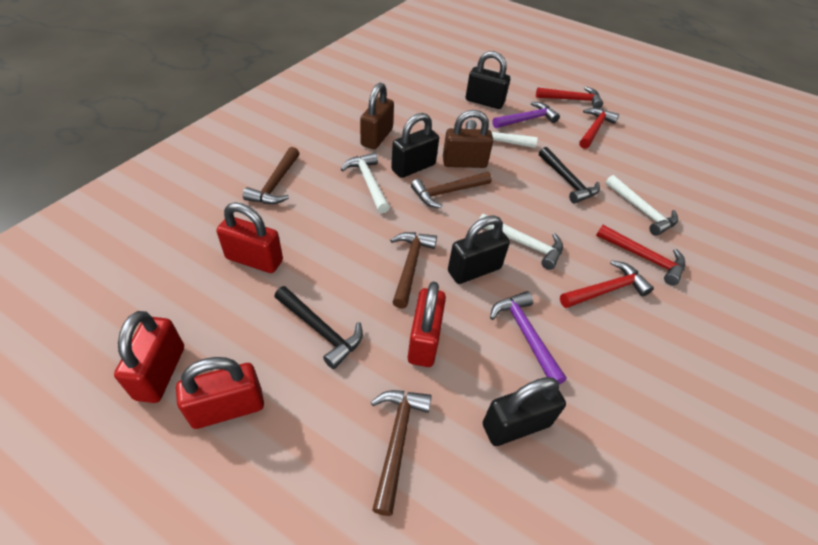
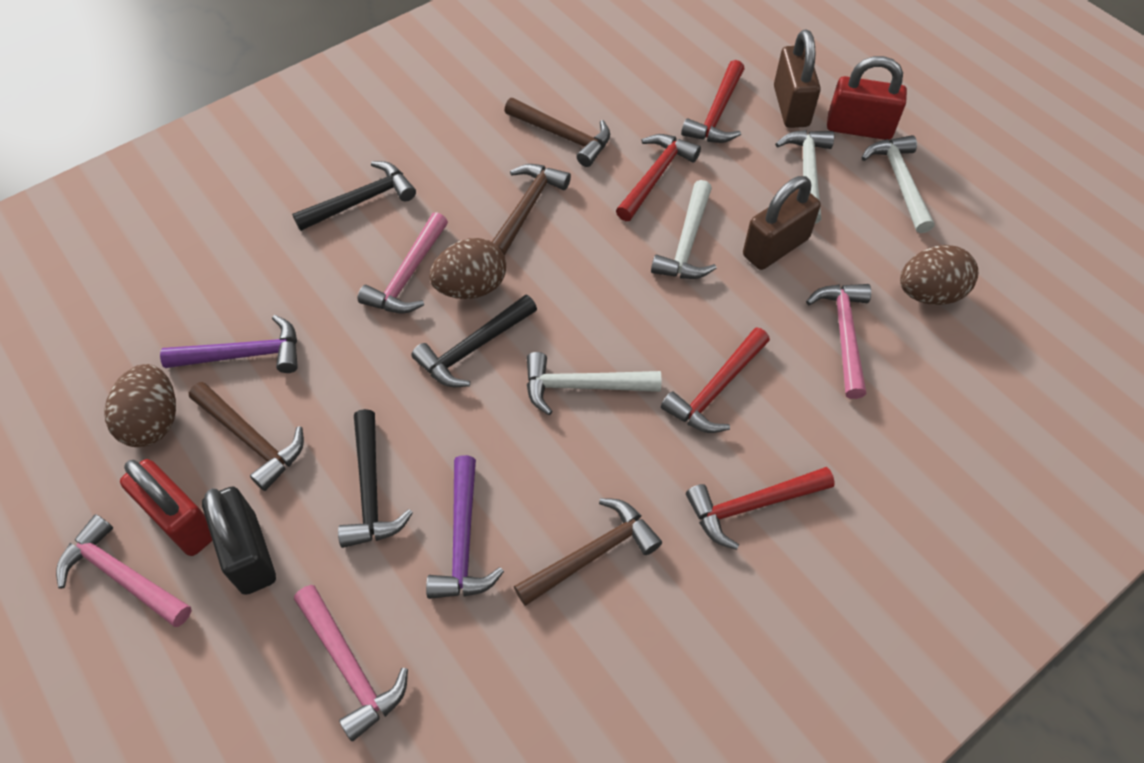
black hammer: [274,286,363,369] [539,147,600,203] = 2 -> [292,161,416,231] [338,409,413,548] [411,295,537,387] = 3
black padlock: [391,113,439,178] [448,215,510,284] [466,51,510,109] [483,377,566,446] = 4 -> [202,487,276,595] = 1
brown egg: none = 0 -> [104,364,176,447] [429,238,506,299] [900,245,978,305] = 3
pink hammer: none = 0 -> [56,514,192,627] [294,585,408,741] [358,212,448,314] [806,284,871,399] = 4
red padlock: [114,311,184,403] [176,357,264,429] [216,203,283,273] [408,282,446,367] = 4 -> [120,459,212,556] [827,56,907,140] = 2

